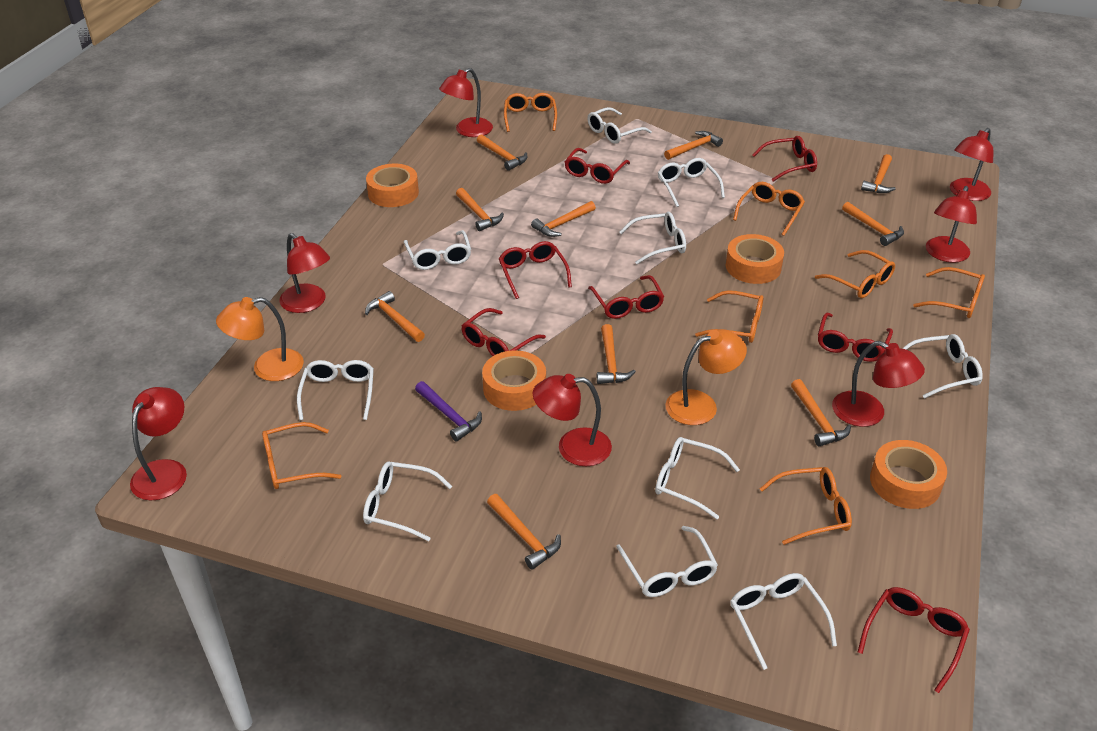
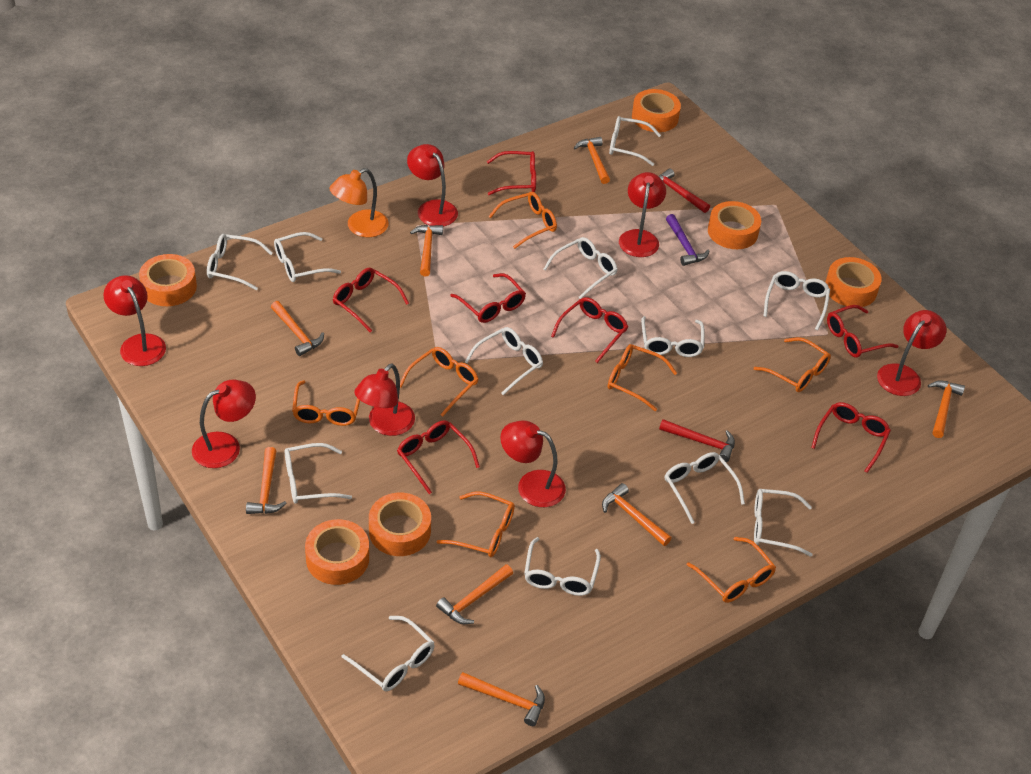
orange hammer: [365,291,425,342] [456,188,504,231] [477,134,528,171] [487,494,561,570] [531,201,596,237] [597,324,636,384] [664,131,723,160] [791,379,851,446] [842,202,904,246] [861,154,896,193] = 10 -> [246,447,286,514] [271,301,324,356] [410,225,443,277] [436,564,513,624] [458,672,545,726] [574,137,610,184] [602,483,672,546] [928,380,965,438] = 8
orange lamp: [216,297,304,381] [665,329,747,425] = 2 -> [329,168,389,237] = 1
orange tape: [366,164,419,207] [482,350,546,411] [726,234,784,284] [870,440,947,509] = 4 -> [139,254,197,306] [305,519,369,585] [369,493,431,556] [632,89,681,132] [708,201,761,249] [825,257,882,307] = 6
red hammer: none = 0 -> [659,169,710,213] [659,419,735,462] = 2
white glasses: [297,360,374,420] [363,461,452,541] [404,230,471,270] [587,107,652,144] [616,526,718,597] [620,212,686,264] [655,437,740,519] [658,158,725,207] [730,573,837,670] [902,334,983,399] = 10 -> [207,234,273,290] [274,232,341,282] [285,443,352,504] [342,616,435,691] [465,327,543,395] [524,537,601,596] [544,237,617,299] [609,116,661,166] [641,316,705,357] [665,452,745,524] [754,489,813,557] [764,271,830,330] = 12

